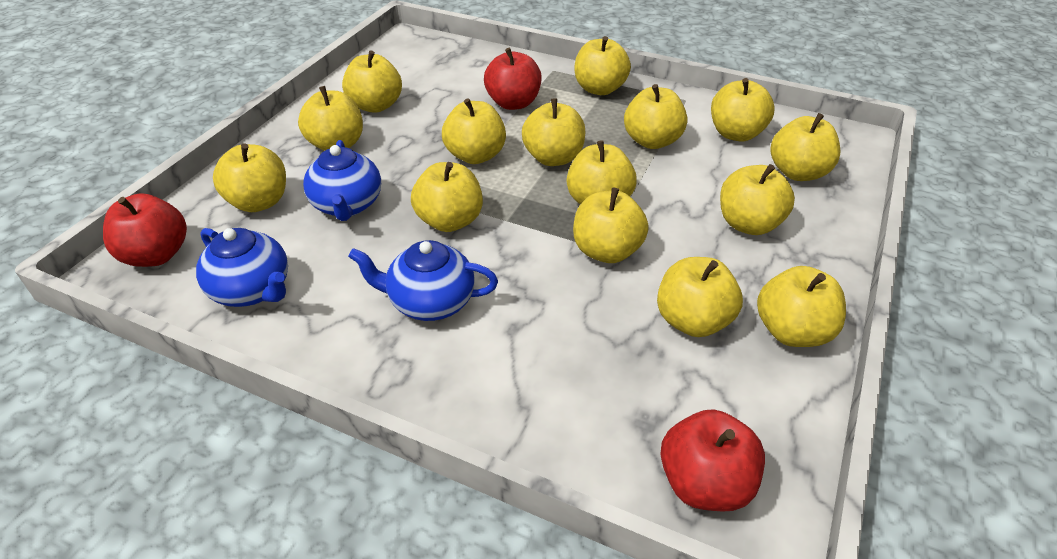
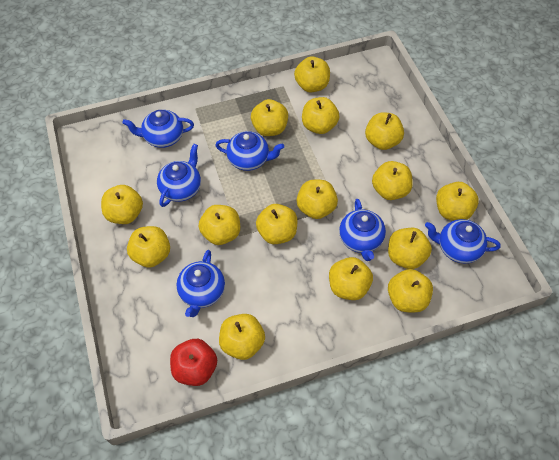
blue teapot: [196,228,288,307] [303,140,381,221] [348,240,498,321] = 3 -> [122,110,194,148] [157,144,201,207] [177,250,225,317] [215,131,284,171] [339,199,386,261] [425,219,501,264] = 6
red apple: [103,193,187,267] [484,48,542,110] [660,409,765,512] = 3 -> [170,339,217,386] = 1

